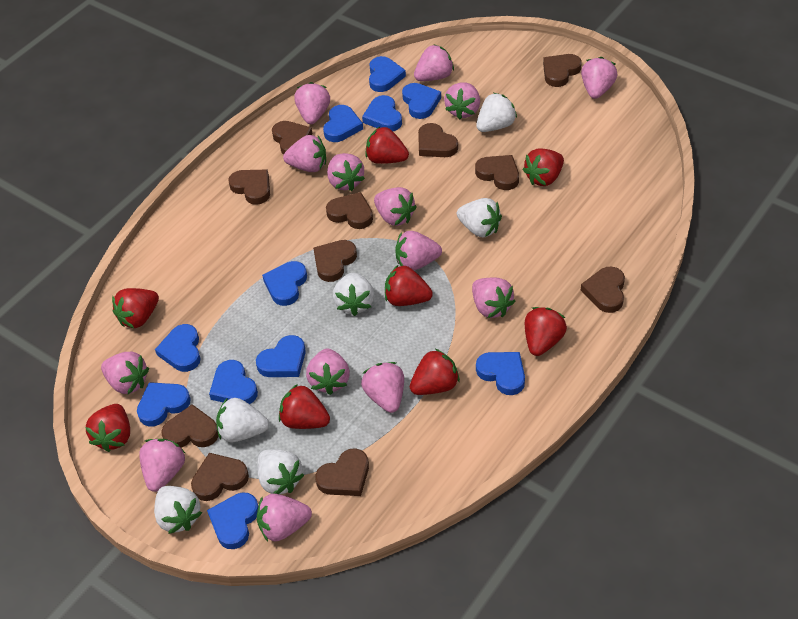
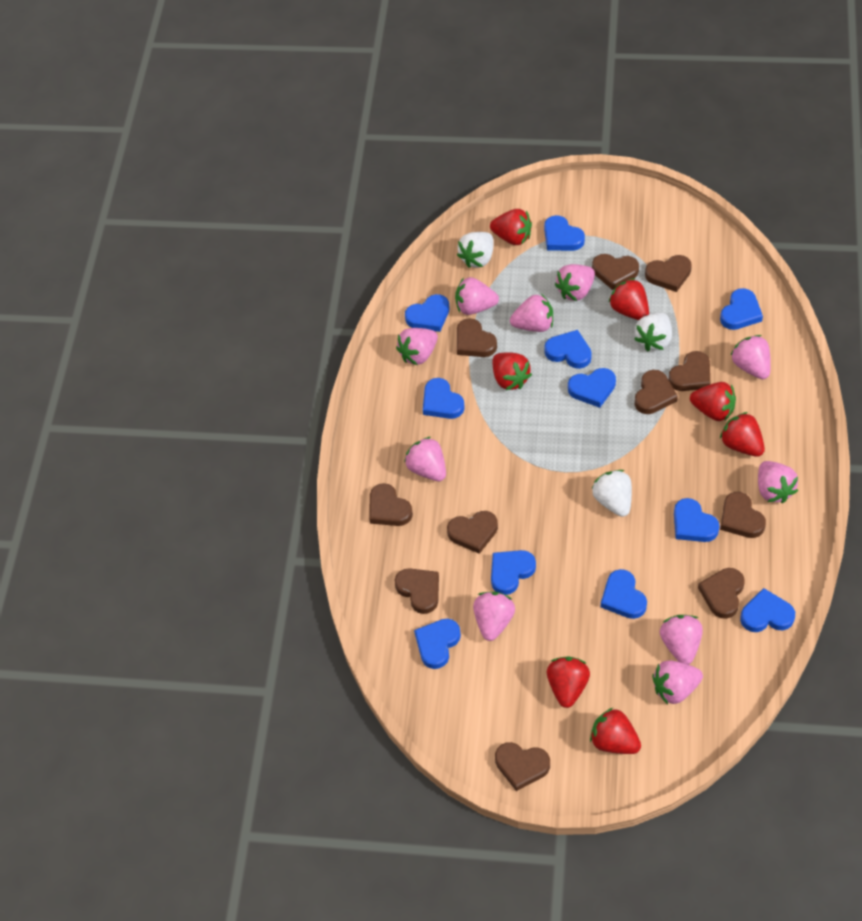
pink strawberry: [101,352,149,394] [139,439,185,492] [257,494,312,542] [283,135,326,172] [294,82,330,124] [306,348,350,395] [327,153,365,191] [361,362,404,413] [374,187,417,226] [395,231,442,270] [414,44,454,81] [444,82,480,120] [472,278,516,318] [581,57,618,99] = 14 -> [396,328,438,365] [404,437,446,481] [455,277,499,315] [473,592,515,641] [510,294,553,332] [555,264,595,301] [652,660,703,704] [660,615,703,664] [730,335,771,379] [758,461,798,503] = 10
red strawberry: [85,404,130,452] [112,288,159,328] [279,384,330,429] [365,126,409,164] [385,264,433,306] [410,349,460,395] [522,148,564,186] [525,307,567,356] = 8 -> [490,209,532,245] [492,352,532,390] [547,656,590,708] [590,708,641,754] [608,278,649,320] [690,382,736,421] [720,412,765,457] = 7
white strawberry: [154,486,202,534] [216,397,269,442] [257,449,304,494] [333,273,374,316] [457,198,502,238] [476,93,517,132] = 6 -> [457,232,493,268] [592,470,632,517] [634,313,672,351] = 3

